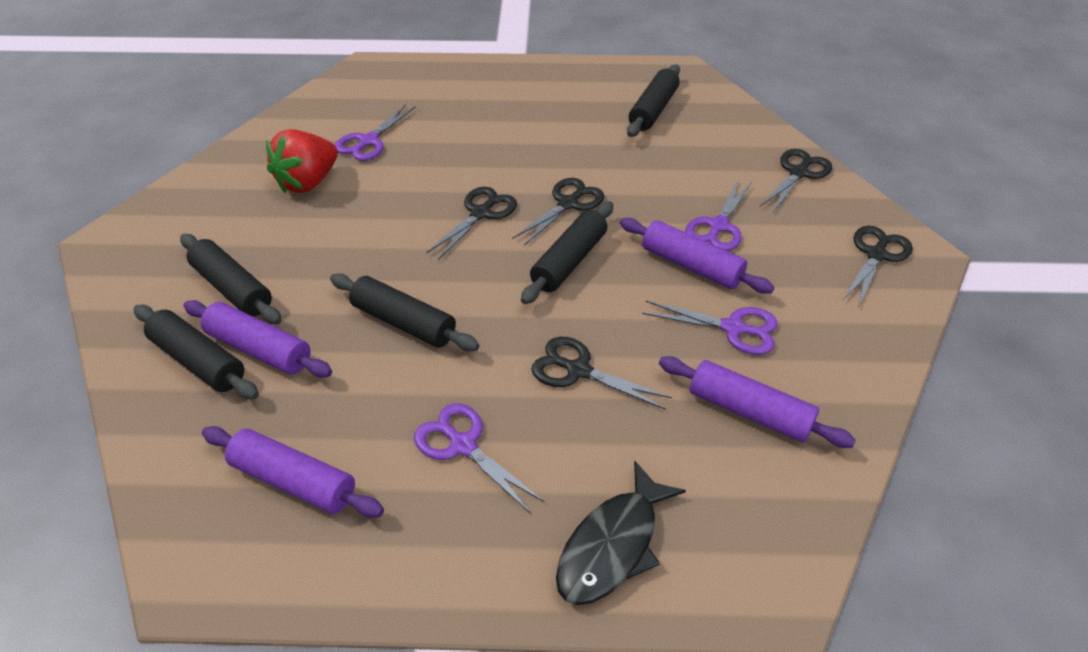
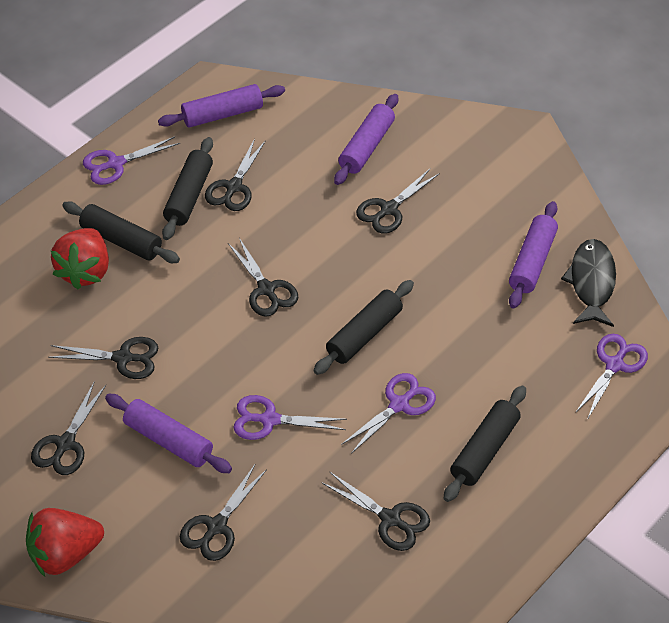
black rolling pin: [134,305,259,400] [180,234,281,325] [330,274,479,351] [521,201,613,304] [627,65,680,137] = 5 -> [62,201,180,263] [162,137,213,240] [313,280,414,375] [444,386,526,502] = 4
black scissors: [426,187,517,260] [512,178,605,246] [531,337,672,410] [760,149,832,212] [843,226,913,307] = 5 -> [31,383,106,475] [48,337,158,379] [180,465,267,561] [205,138,266,211] [228,238,298,317] [321,472,430,551] [356,168,440,234] = 7
red strawberry: [266,129,338,193] = 1 -> [26,508,104,577] [51,228,109,289] = 2

